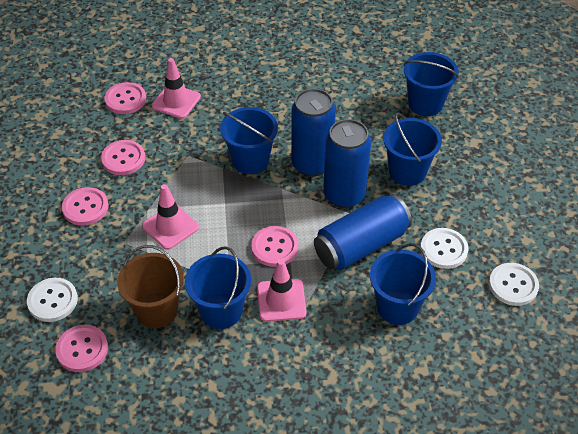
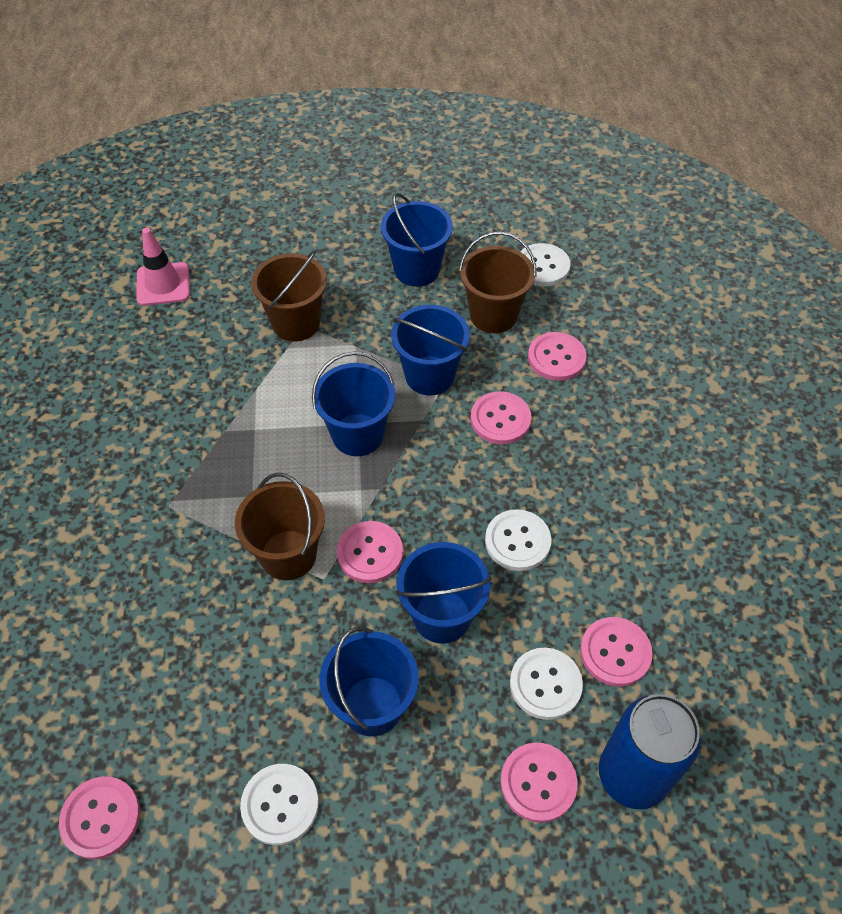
blue can: [291,88,336,177] [314,194,412,270] [323,119,371,208] = 3 -> [599,694,701,809] = 1
brown bucket: [117,245,184,328] = 1 -> [235,473,325,580] [251,251,327,342] [459,231,536,333] = 3
pink button: [55,325,108,372] [62,187,109,226] [101,140,145,175] [105,82,146,114] [251,226,298,267] = 5 -> [59,776,140,860] [337,521,403,583] [471,391,532,444] [500,742,578,823] [528,332,586,381] [580,617,653,687] = 6
pink traffic cone: [142,184,199,250] [152,58,201,119] [257,259,306,322] = 3 -> [136,228,190,306] = 1
white button: [27,278,78,322] [421,228,468,269] [489,263,539,306] = 3 -> [240,764,319,845] [485,509,551,571] [510,648,583,720] [520,243,570,286] = 4

